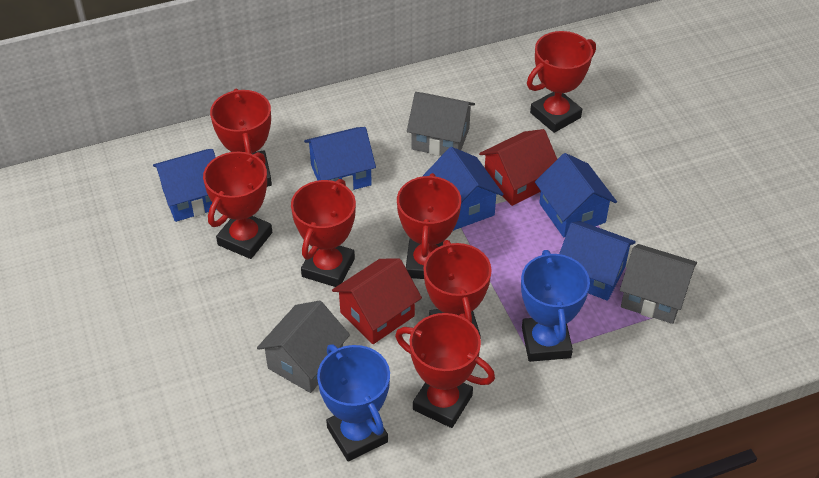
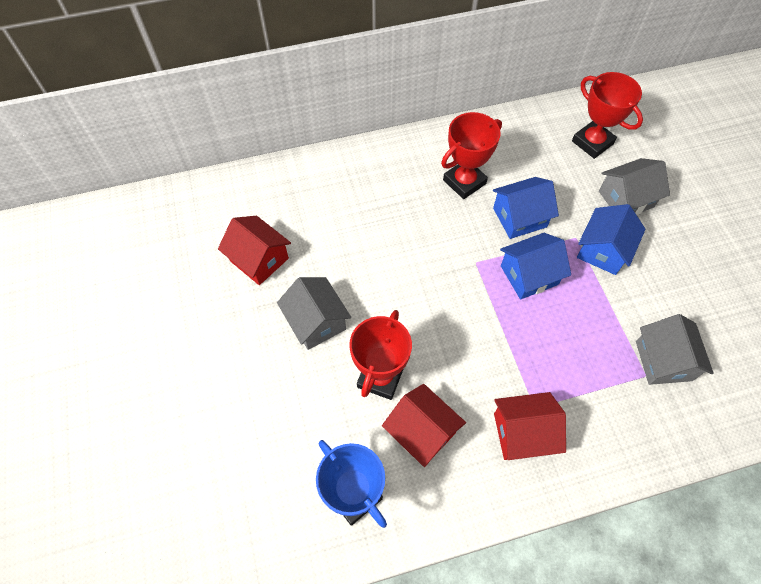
blue house: [153,149,217,222] [304,127,376,191] [423,147,504,231] [535,153,617,237] [559,221,636,301] = 5 -> [493,177,559,239] [500,233,571,300] [577,204,646,275] = 3
blue trophy: [317,344,390,462] [521,250,590,362] = 2 -> [316,440,387,528] = 1
red house: [332,258,422,344] [479,129,557,206] = 2 -> [218,216,291,285] [382,384,466,467] [494,392,566,460] = 3
red trophy: [203,152,272,259] [210,89,272,187] [291,179,356,287] [395,313,495,428] [397,173,461,279] [423,240,492,340] [527,31,596,133] = 7 -> [349,310,412,400] [441,112,502,199] [572,72,643,159] = 3

